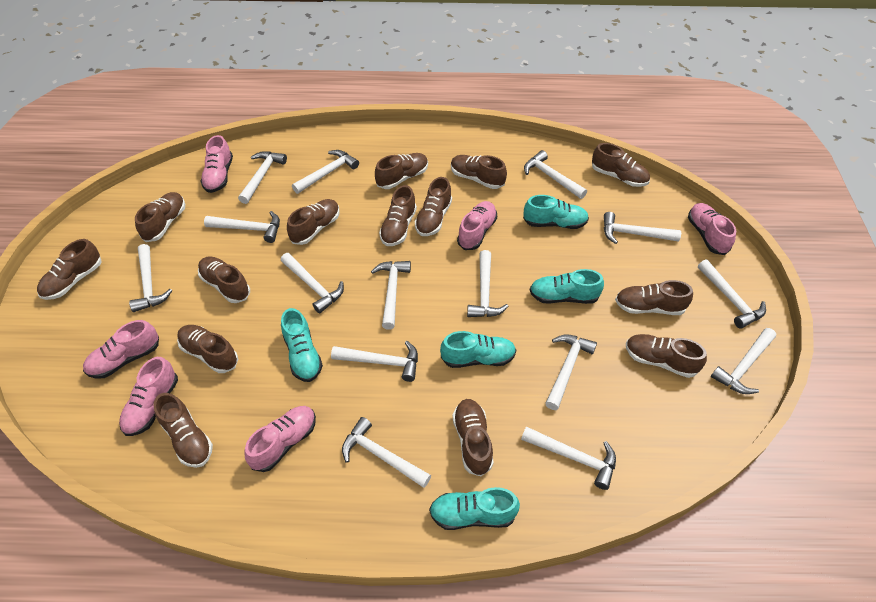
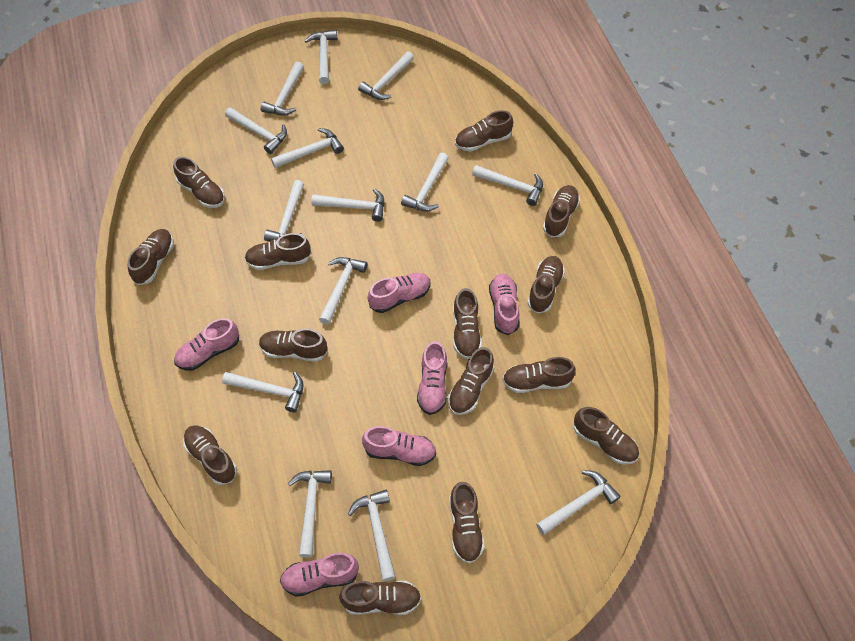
turquoise shoe: [281,308,323,382] [429,487,520,530] [440,331,516,368] [523,195,589,229] [530,269,604,304] = 5 -> none = 0
white hammer: [129,244,172,312] [204,211,280,243] [238,151,287,204] [281,253,344,314] [292,150,359,194] [331,341,418,382] [342,417,431,488] [371,261,411,330] [467,250,508,317] [521,426,616,490] [524,150,587,199] [545,334,597,410] [604,212,681,244] [698,259,766,329] [711,328,776,394] = 15 -> [222,372,304,412] [225,107,287,154] [260,62,304,116] [264,180,304,241] [271,128,344,168] [288,470,332,558] [305,30,337,84] [311,188,385,222] [319,257,367,324] [348,490,396,581] [358,51,414,100] [401,153,449,211] [472,165,543,206] [536,470,621,535] = 14

